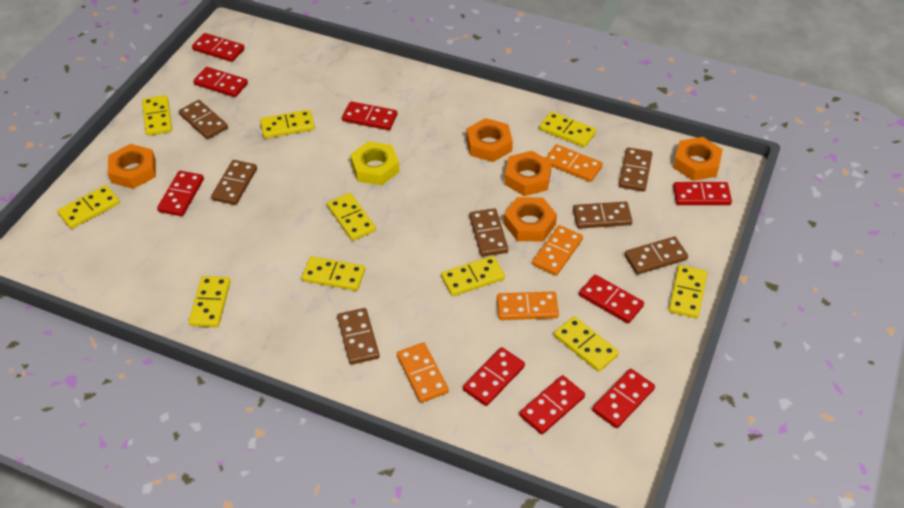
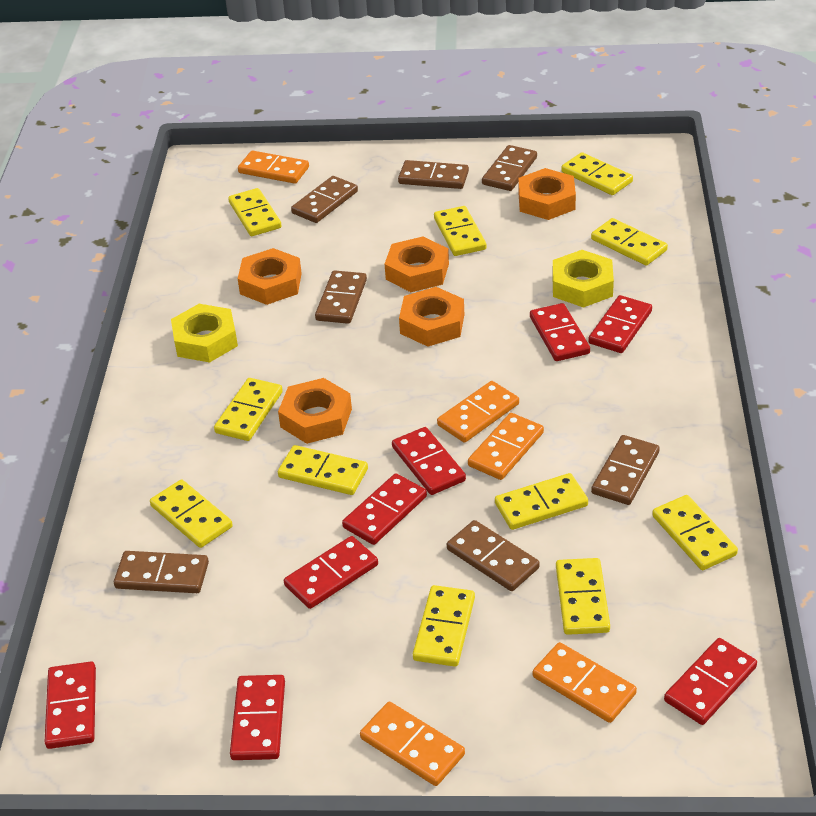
orange domino: [397,342,449,403] [497,291,559,320] [532,225,583,276] [546,144,603,182] = 4 -> [238,151,309,184] [360,702,465,786] [437,381,519,443] [468,413,544,480] [533,642,637,723] = 5
red domino: [157,171,204,216] [192,33,245,62] [193,67,248,97] [342,101,397,130] [463,347,525,406] [519,375,585,434] [579,274,644,324] [592,369,655,428] [673,182,732,205] = 9 -> [44,662,96,749] [230,675,285,760] [284,536,378,609] [342,473,427,545] [392,427,466,495] [530,303,590,361] [588,295,652,353] [664,638,757,725] = 8
yellow domino: [57,185,120,229] [142,95,172,136] [189,276,231,327] [260,110,315,138] [302,256,365,291] [327,193,376,241] [441,256,505,296] [540,111,596,147] [554,316,619,372] [669,265,707,318] = 10 -> [150,479,232,548] [214,378,283,441] [228,188,282,236] [278,445,368,495] [413,585,475,667] [434,206,487,256] [495,473,588,530] [556,558,610,635] [561,152,633,195] [591,218,668,266] [652,495,738,570] = 11
yellow nut: [350,141,399,185] = 1 -> [171,304,238,362] [552,250,614,308] = 2

